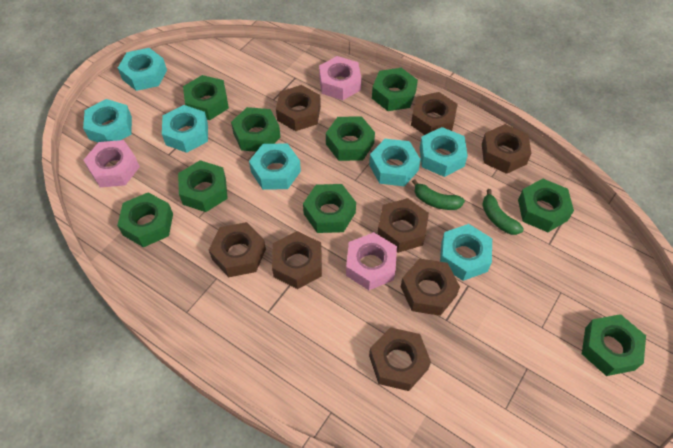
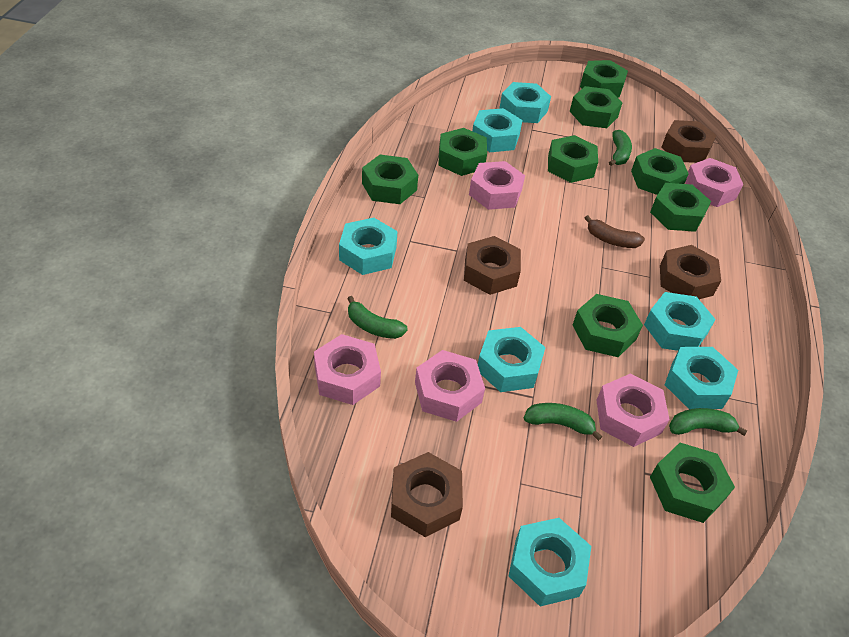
brown banana: none = 0 -> [585,215,645,248] = 1
brown nut: [209,222,266,277] [272,231,322,289] [276,85,321,131] [369,327,431,391] [377,198,429,253] [401,258,460,316] [411,92,458,135] [482,124,531,174] = 8 -> [391,452,463,537] [464,236,521,295] [660,245,721,299] [661,120,717,163] = 4
green banana: [412,179,465,210] [482,189,524,235] = 2 -> [347,296,408,339] [524,403,602,441] [609,130,632,166] [669,408,747,436] = 4
pink nut: [84,140,140,187] [319,56,362,100] [346,232,397,290] = 3 -> [314,334,381,405] [415,350,485,422] [469,161,525,210] [596,373,670,447] [685,158,743,207] = 5

